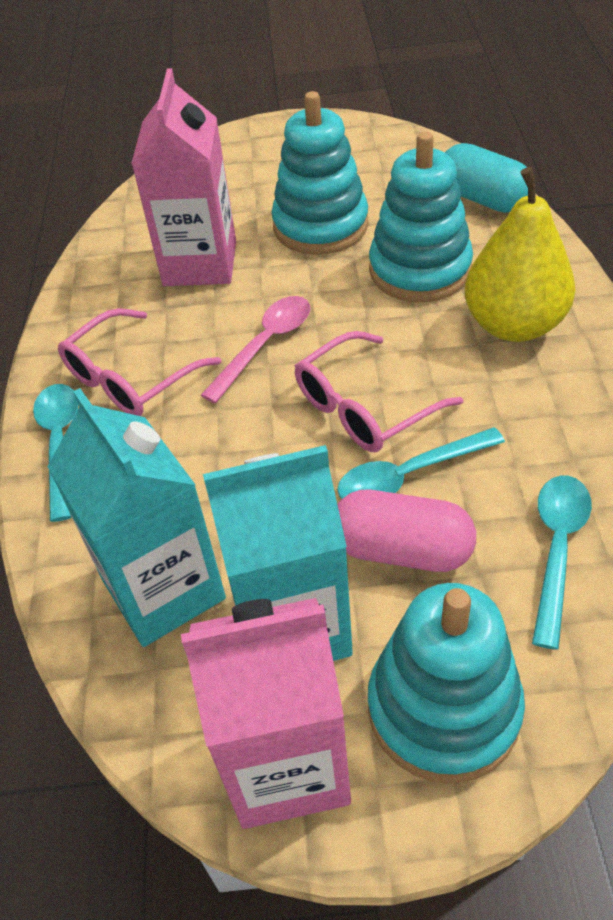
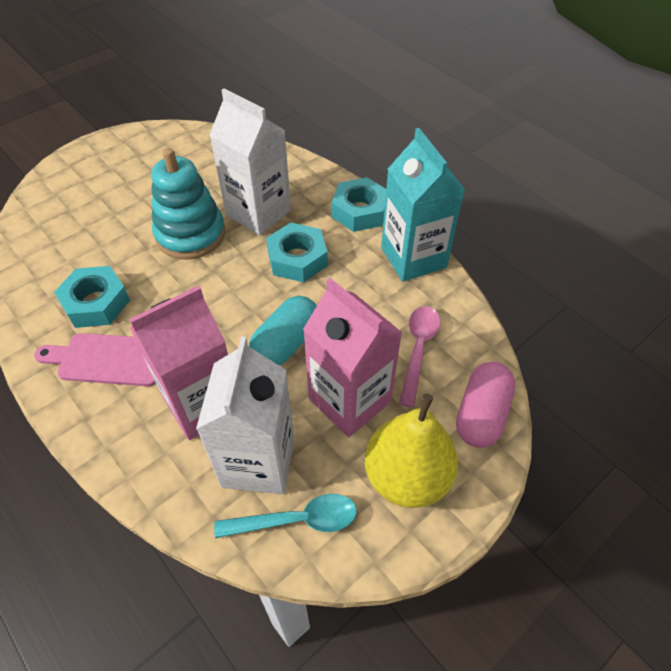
pink cutting board: none = 0 -> [34,333,156,386] = 1
pink glasses: [58,308,221,416] [295,331,463,452] = 2 -> none = 0
turquoise carton: [48,388,226,647] [203,445,353,661] = 2 -> [381,128,465,282] = 1
turquoise nut: none = 0 -> [54,266,130,328] [266,223,328,282] [332,177,386,232] = 3
turquoise spoon: [33,384,78,522] [337,427,505,499] [532,476,592,650] = 3 -> [214,494,357,538] = 1
turquoise stacking toy: [271,91,369,255] [368,583,525,784] [369,132,473,302] = 3 -> [151,148,225,260] = 1
white carton: none = 0 -> [196,337,294,494] [209,88,291,235] = 2

